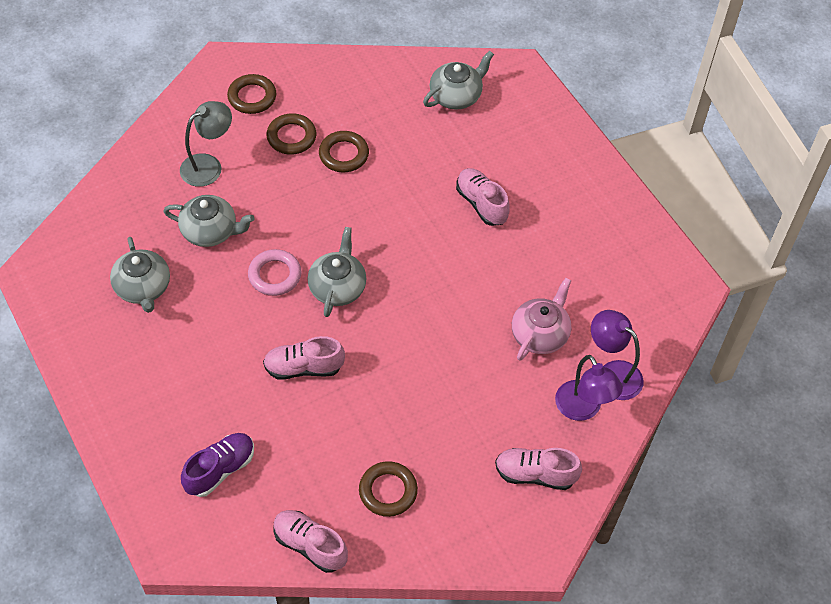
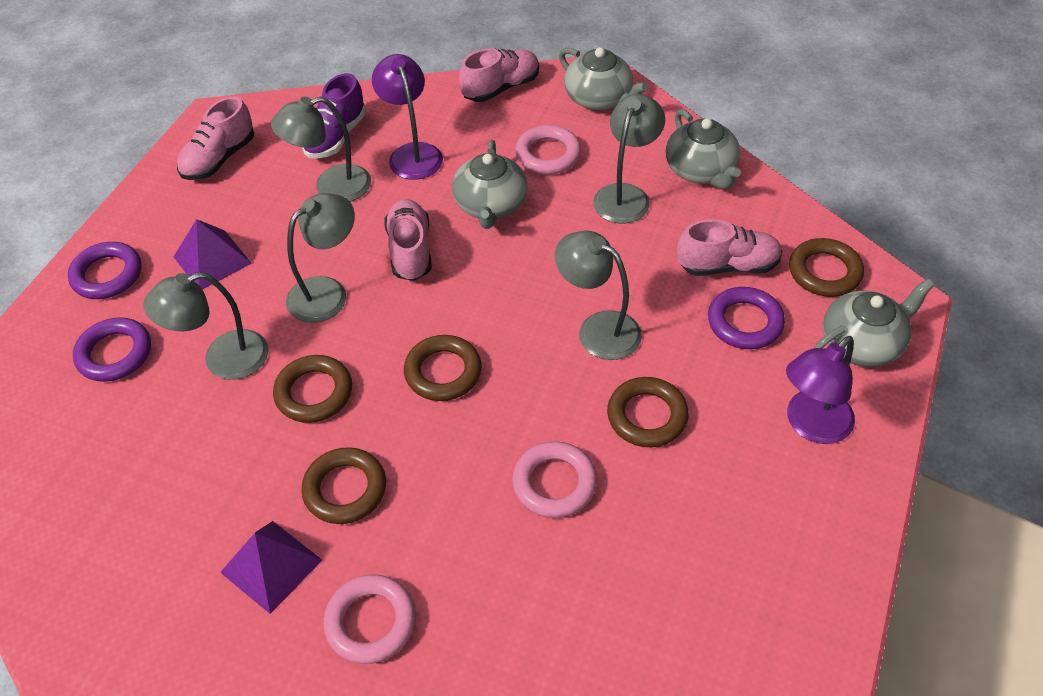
brown ring: [227,74,276,114] [267,113,316,155] [319,131,369,172] [359,461,418,517] = 4 -> [273,355,352,423] [301,447,386,524] [404,335,482,401] [607,377,689,447] [789,238,864,297] = 5
grey lamp: [180,101,232,187] = 1 -> [143,272,269,380] [271,96,371,202] [286,193,355,323] [555,231,642,360] [593,94,665,223] = 5
pink ring: [248,249,301,296] = 1 -> [323,574,416,664] [512,441,597,518] [515,125,581,175] = 3
pink teapot: [512,278,571,361] = 1 -> none = 0
purple pyramid: none = 0 -> [174,219,252,290] [220,521,322,614] = 2
purple ring: none = 0 -> [68,242,142,299] [73,317,151,382] [708,287,785,349] = 3

